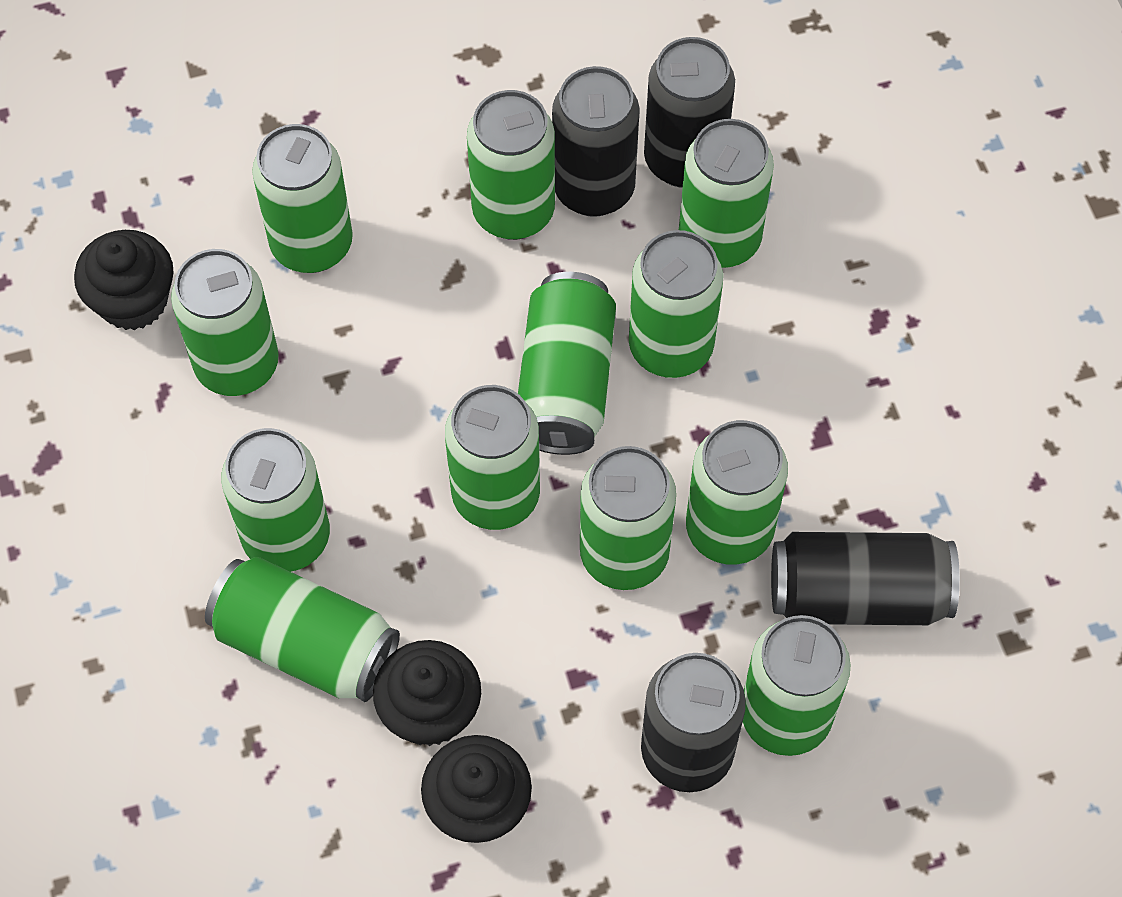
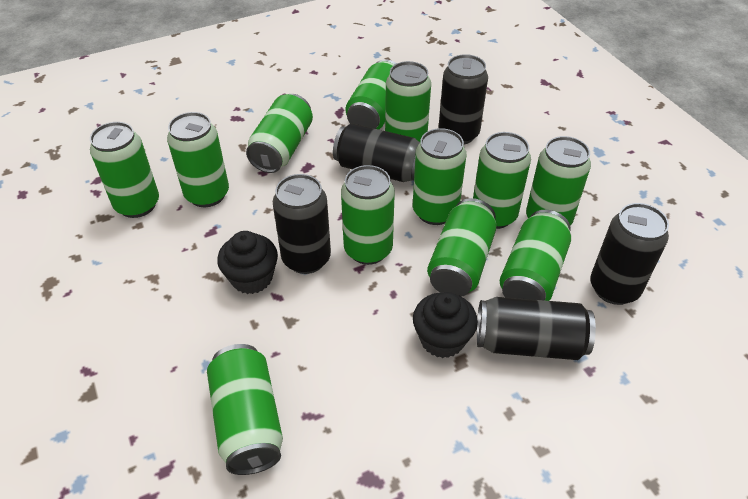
black can: [552,66,640,217] [641,653,746,792] [644,37,735,188] [771,532,960,625] = 4 -> [273,174,331,274] [333,123,420,182] [439,54,488,145] [477,297,596,360] [590,203,669,305] = 5
black cupcake: [74,230,174,330] [373,640,481,746] [421,735,532,843] = 3 -> [217,231,278,294] [413,292,478,358] = 2

